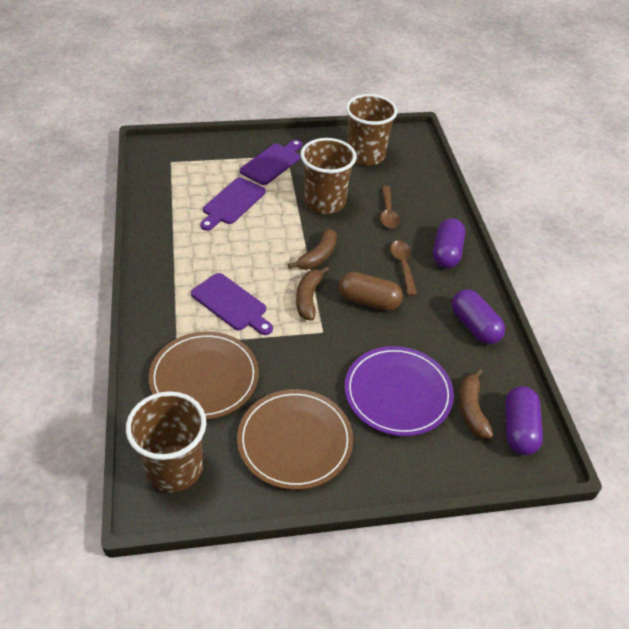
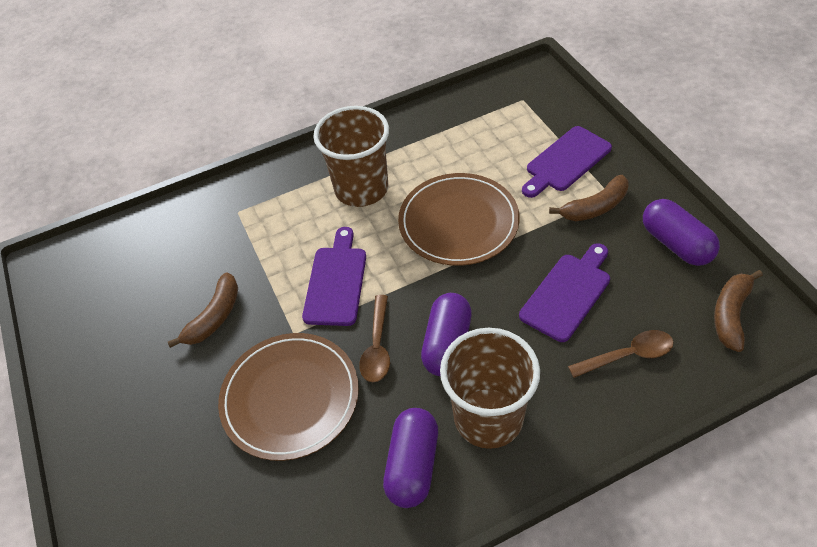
brown capsule: [338,272,403,311] = 1 -> none = 0
brown cup: [126,391,206,492] [300,138,356,214] [346,94,398,166] = 3 -> [313,106,389,207] [440,328,540,449] = 2
purple plate: [345,346,454,436] = 1 -> none = 0

